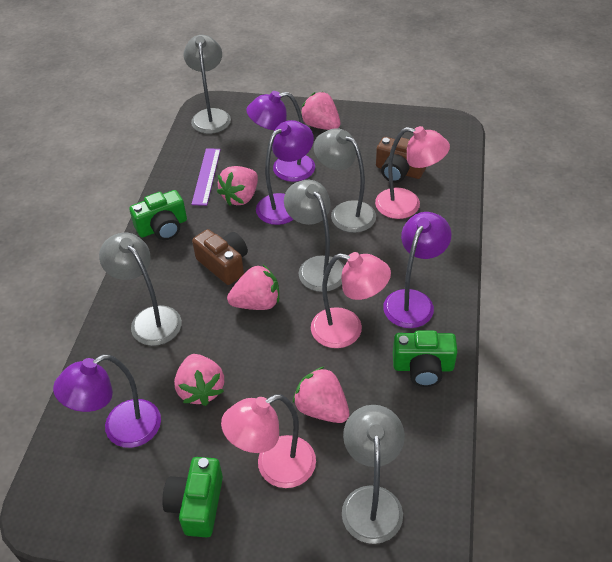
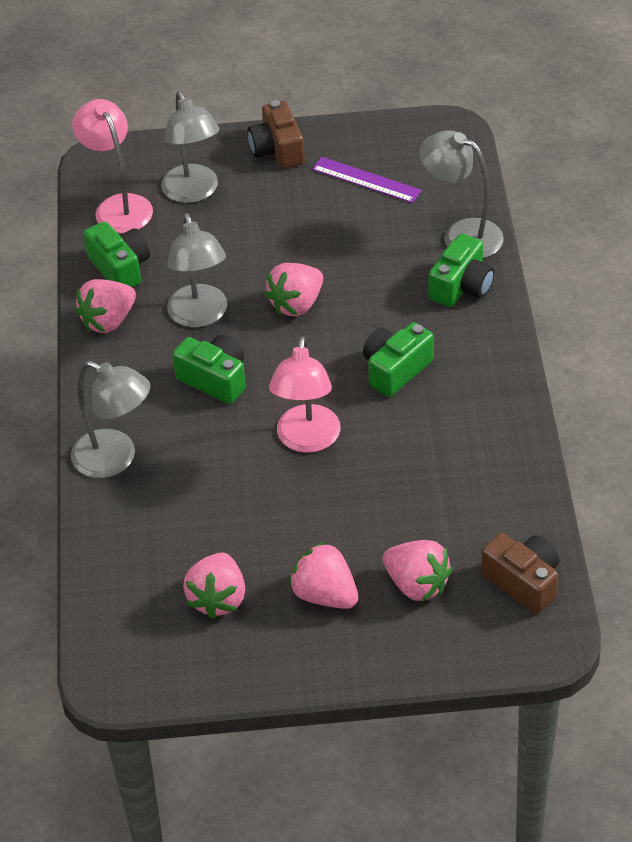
green camera: [129,190,187,240] [162,457,223,538] [393,330,458,387] = 3 -> [83,221,150,287] [172,335,246,404] [363,322,434,397] [428,233,495,307] = 4
grey lamp: [99,233,182,346] [184,35,231,134] [284,180,344,292] [314,128,376,233] [342,405,405,544] = 5 -> [71,361,150,478] [161,91,219,203] [167,213,227,328] [420,130,504,258] = 4
pink lamp: [221,394,316,488] [311,252,391,348] [375,126,450,219] = 3 -> [72,99,153,233] [269,336,341,453] = 2
purple lamp: [53,354,161,448] [247,91,315,182] [256,120,314,225] [383,212,451,328] = 4 -> none = 0

